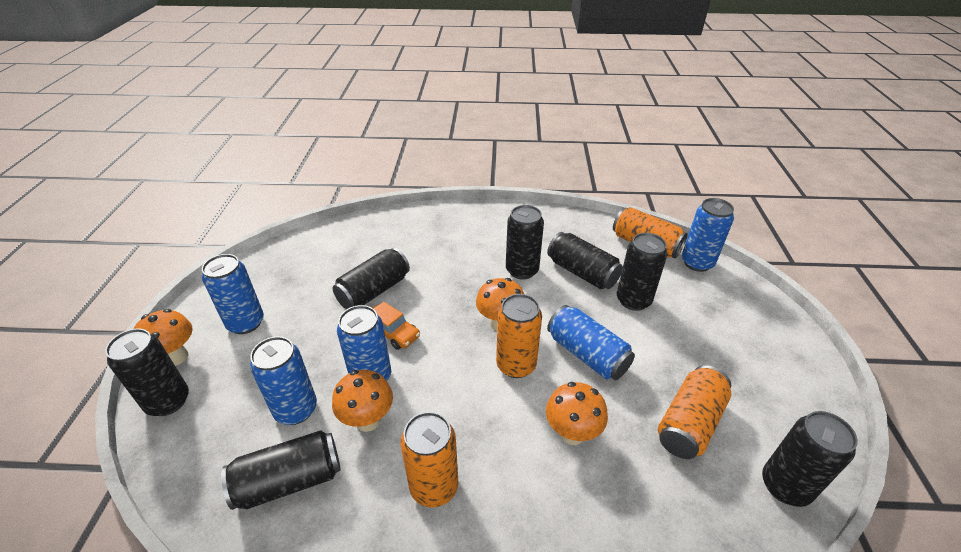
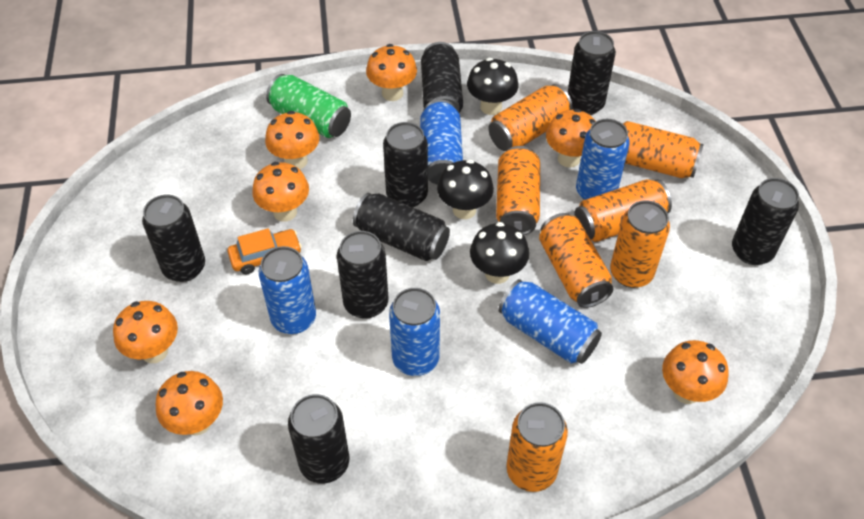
black can: [105,328,189,416] [221,430,341,510] [333,248,410,309] [506,205,544,280] [547,232,623,289] [617,233,668,311] [762,411,858,507] = 7 -> [142,195,205,282] [288,394,350,484] [337,231,389,319] [353,193,450,261] [383,122,428,207] [421,42,463,113] [568,31,616,115] [732,178,799,265] = 8
black mushroom: none = 0 -> [437,159,494,219] [467,58,519,115] [470,222,529,284] = 3
green can: none = 0 -> [266,74,351,138] = 1
orange can: [401,412,458,507] [496,294,542,378] [613,207,688,258] [658,365,732,459] = 4 -> [488,84,572,151] [496,146,540,235] [506,402,568,492] [539,213,614,308] [574,179,672,242] [610,200,670,288] [623,121,704,178] = 7
orange mushroom: [134,309,193,366] [332,370,393,432] [476,278,524,331] [546,382,608,445] = 4 -> [113,301,178,363] [155,371,223,436] [252,162,309,222] [265,111,320,169] [366,44,417,101] [546,109,596,168] [662,340,729,404] = 7

